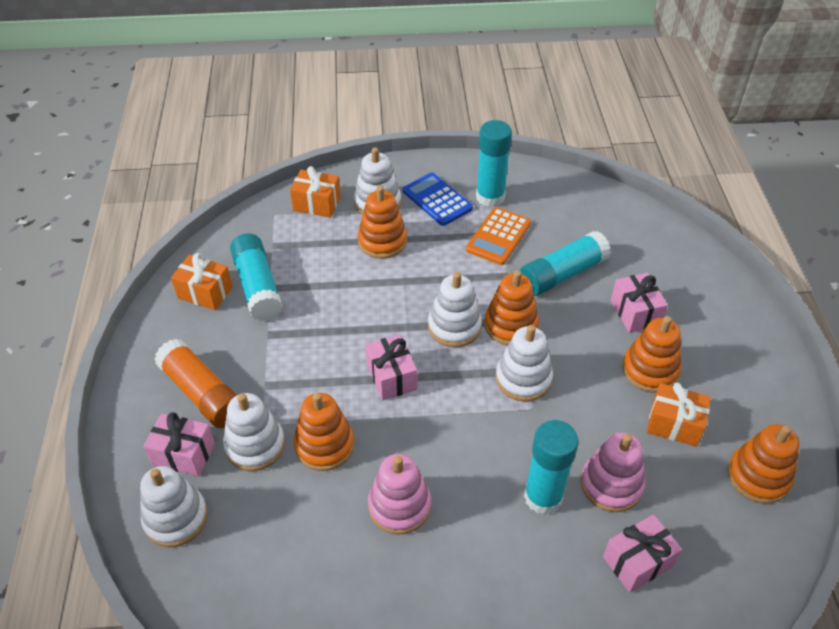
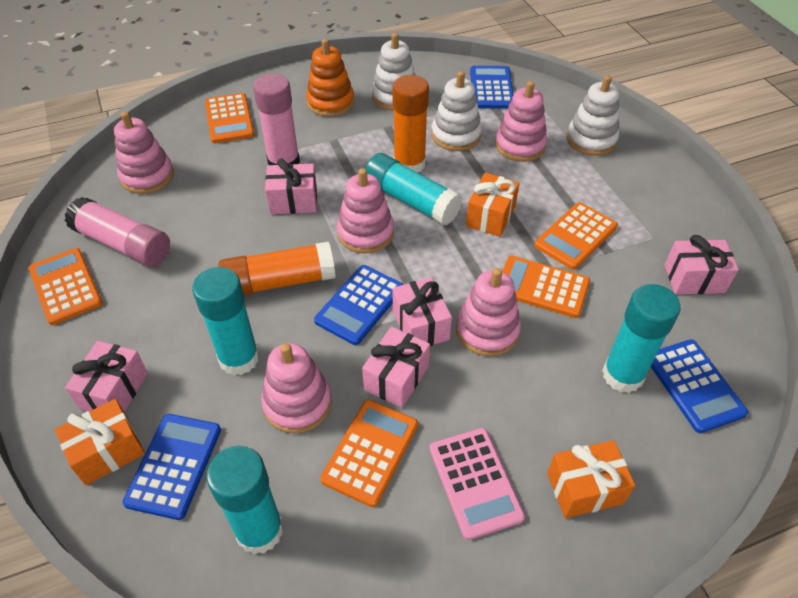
blue calculator: [403,173,473,226] = 1 -> [123,414,221,520] [314,265,403,345] [470,66,514,109] [651,339,748,433] = 4
orange calculator: [466,207,531,265] = 1 -> [29,248,103,325] [205,93,254,143] [320,400,418,507] [502,256,590,318] [534,202,618,270] = 5
orange glue stick: [154,339,237,428] = 1 -> [218,242,335,295] [392,75,429,173] = 2
orange stacking toy: [294,393,355,471] [358,186,407,259] [484,270,539,345] [622,316,681,393] [728,424,800,504] = 5 -> [306,39,354,117] = 1
pink calculator: none = 0 -> [430,428,525,540] = 1
pink gift: [143,412,215,476] [365,334,417,401] [603,514,682,593] [611,273,668,333] = 4 -> [65,341,148,412] [265,159,317,214] [362,326,430,408] [393,277,452,346] [665,235,739,294] = 5
pink glue stick: none = 0 -> [65,197,170,267] [253,73,300,165] = 2
pink stacking toy: [368,454,431,534] [581,432,645,512] = 2 -> [114,111,174,194] [261,343,332,433] [337,168,394,254] [456,268,521,356] [495,81,547,162] = 5
white stacking toy: [140,466,208,547] [223,393,285,471] [354,148,401,215] [428,272,482,347] [496,325,553,402] = 5 -> [372,33,415,111] [431,71,482,151] [567,75,619,156] = 3

